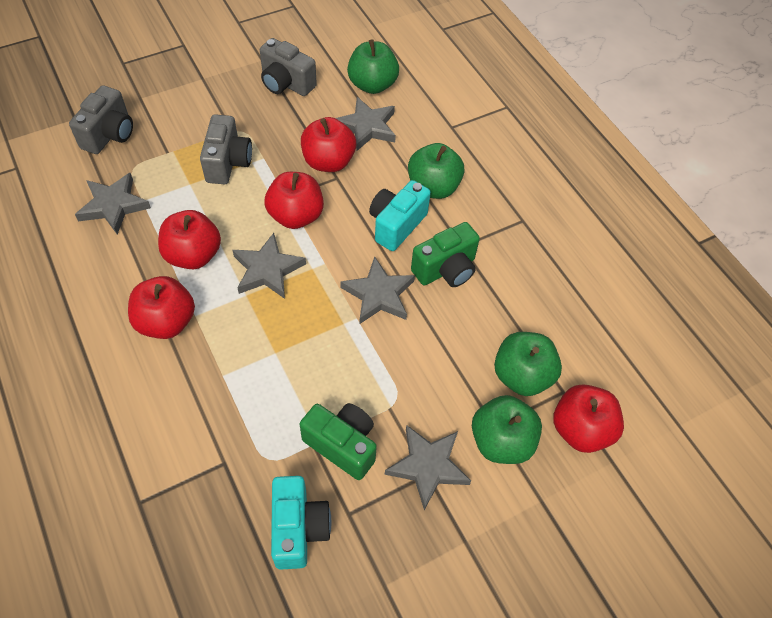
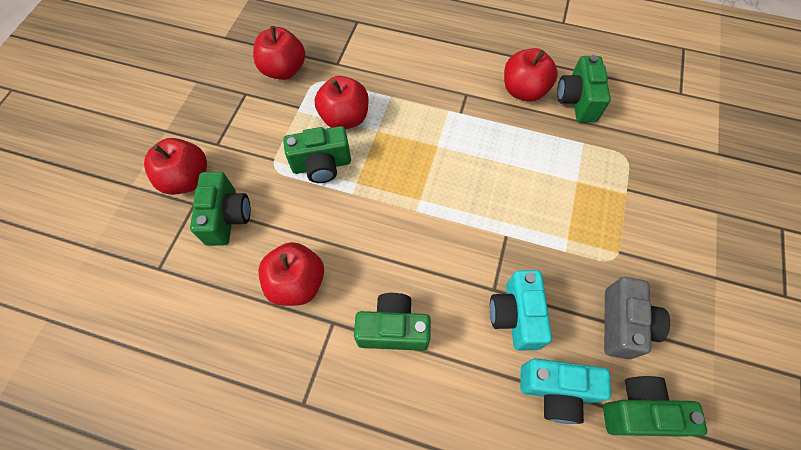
green apple: [347,39,399,94] [408,143,464,199] [472,395,542,464] [494,332,562,396] = 4 -> none = 0
green camera: [300,403,377,480] [411,222,480,287] = 2 -> [190,172,251,246] [283,126,351,183] [354,293,431,351] [557,55,611,122] [603,376,707,436] = 5
grey camera: [69,85,133,154] [200,114,252,184] [260,38,317,96] = 3 -> [604,277,670,360] = 1
grey star: [75,173,151,234] [232,233,306,299] [335,97,396,151] [340,256,415,324] [385,425,471,510] = 5 -> none = 0

